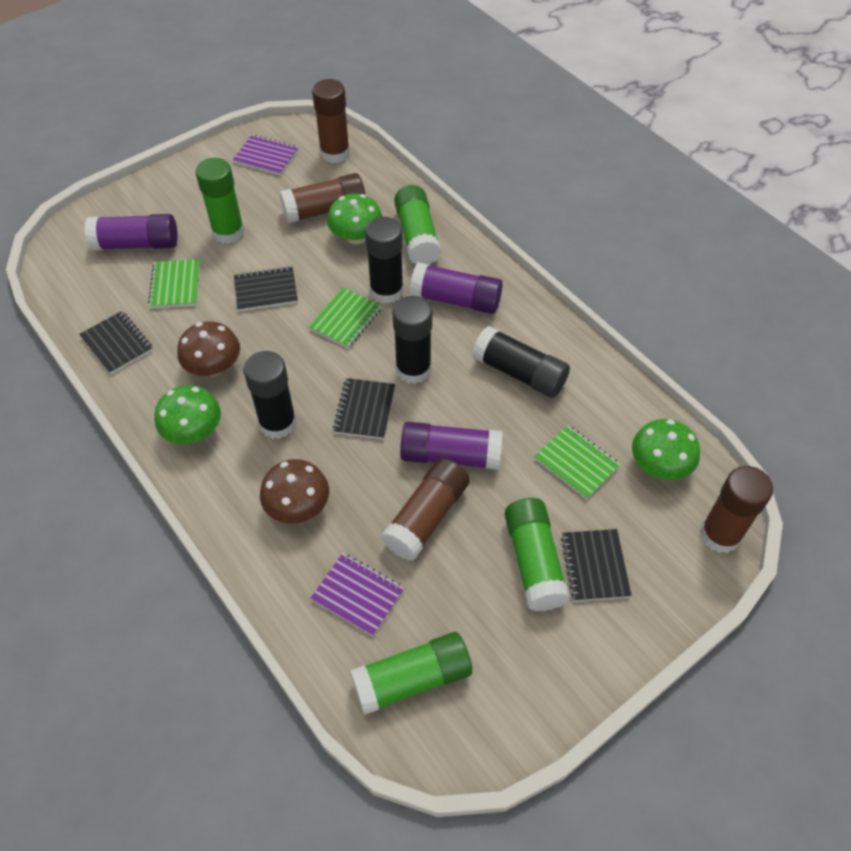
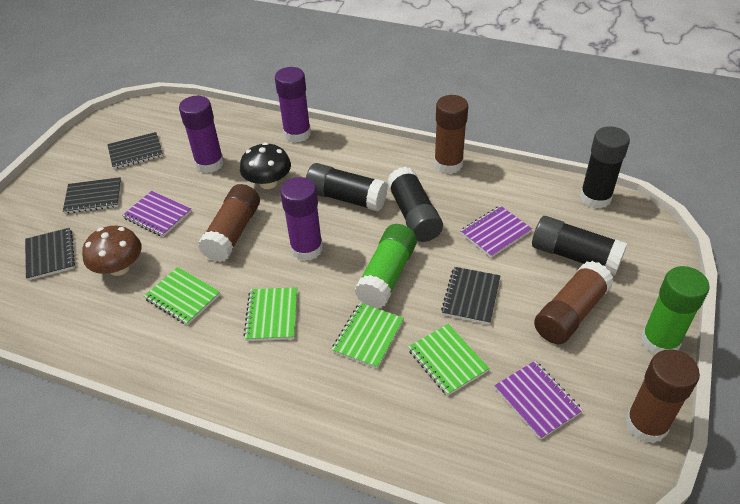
black mushroom: none = 0 -> [240,143,291,189] = 1
brown mushroom: [177,321,240,376] [260,459,329,524] = 2 -> [82,226,142,276] = 1
green glue stick: [195,158,245,244] [350,632,472,715] [394,185,441,265] [504,498,570,611] = 4 -> [354,224,417,308] [641,266,710,354] = 2
green mushroom: [154,385,221,444] [327,194,383,244] [632,419,700,480] = 3 -> none = 0
green notebook: [148,259,200,308] [309,288,382,348] [534,425,621,499] = 3 -> [144,267,220,325] [243,287,297,341] [332,303,404,369] [408,324,489,396] = 4
purple notebook: [233,135,299,175] [311,553,404,636] = 2 -> [122,191,191,237] [460,206,532,258] [494,361,583,440] = 3

